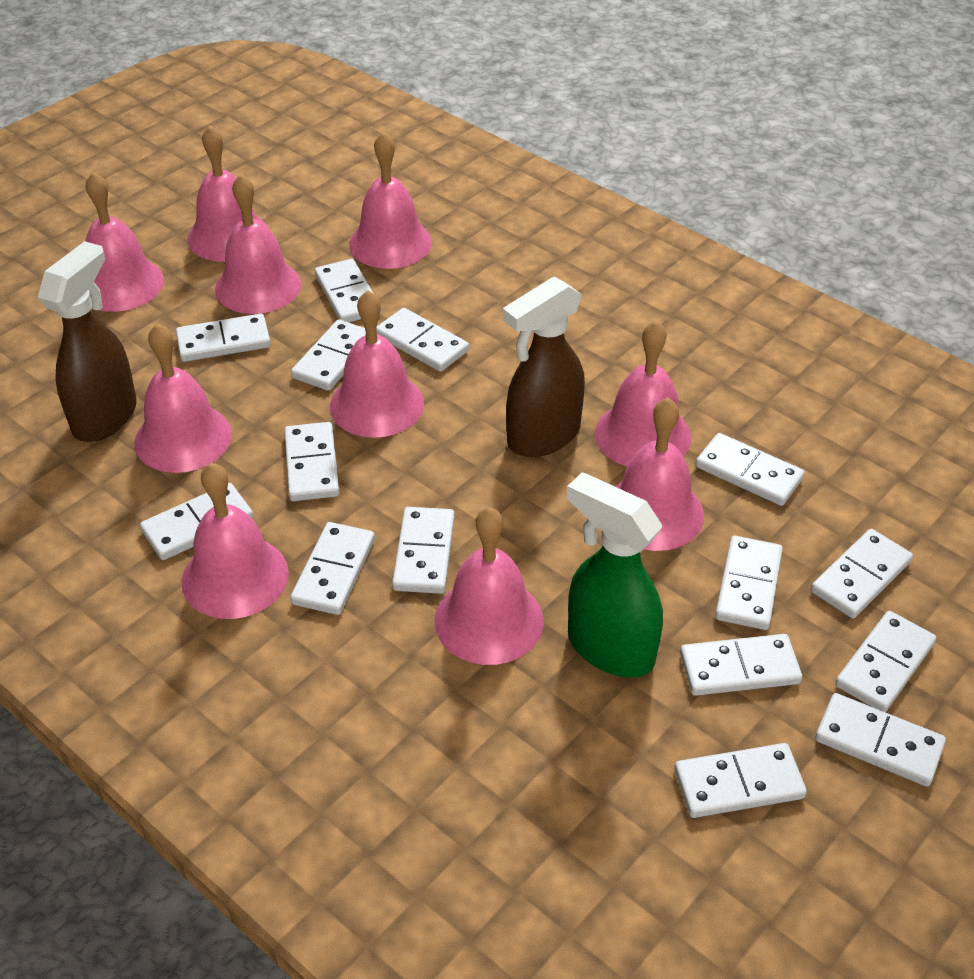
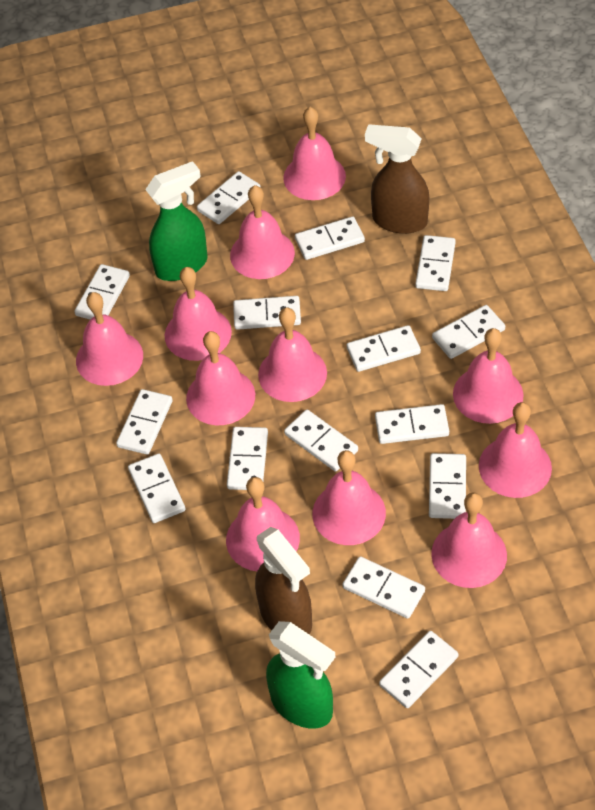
green spray bottle: [567,472,663,678] = 1 -> [145,161,207,281] [266,621,335,729] = 2
pink bell: [85,172,164,312] [134,323,232,473] [182,463,289,619] [187,125,268,262] [215,174,301,314] [330,290,424,438] [349,132,432,269] [435,507,544,665] [595,320,691,467] [615,398,704,551] = 10 -> [76,292,143,386] [165,267,232,361] [186,331,255,425] [226,477,300,571] [230,185,295,279] [258,308,327,402] [283,107,346,200] [312,450,386,545] [431,492,507,588] [453,328,524,424] [479,402,552,498] = 11

